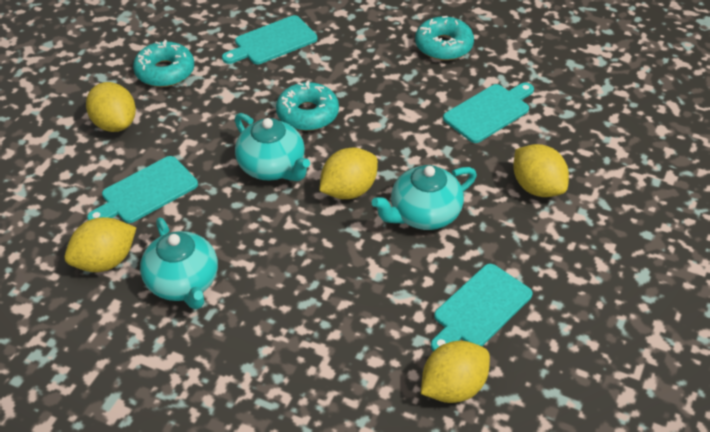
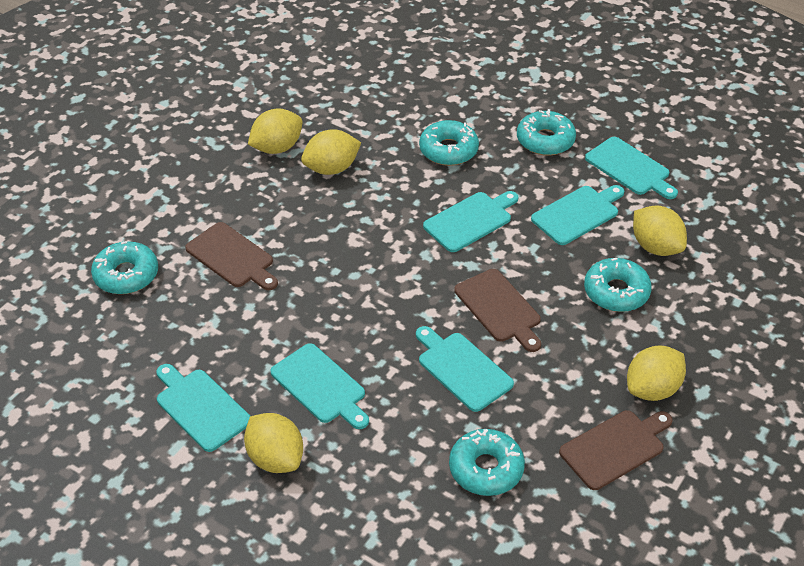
brown cutting board: none = 0 -> [185,222,278,290] [454,269,541,352] [559,410,673,490] = 3
turquoise cutting board: [87,156,198,223] [222,15,317,64] [431,264,533,352] [443,82,534,143] = 4 -> [156,364,250,452] [271,343,369,429] [416,326,514,412] [423,191,518,252] [531,185,624,245] [585,137,678,199] = 6
turquoise donut: [133,40,194,87] [276,80,339,131] [415,16,474,60] = 3 -> [91,241,158,294] [419,120,479,166] [449,429,525,496] [517,109,576,156] [584,258,652,312] = 5
turquoise teapot: [140,217,218,309] [235,113,310,181] [372,165,477,230] = 3 -> none = 0

